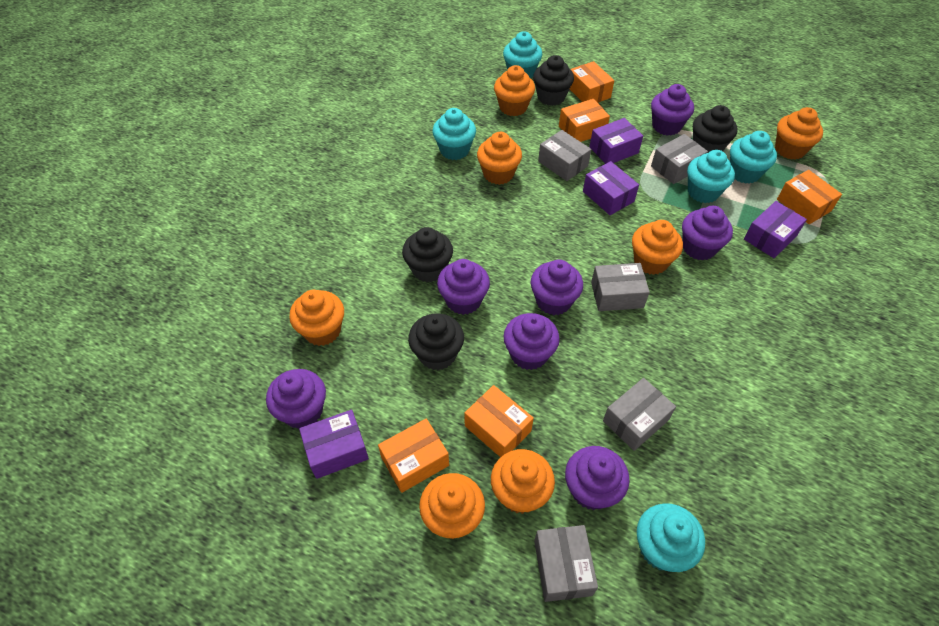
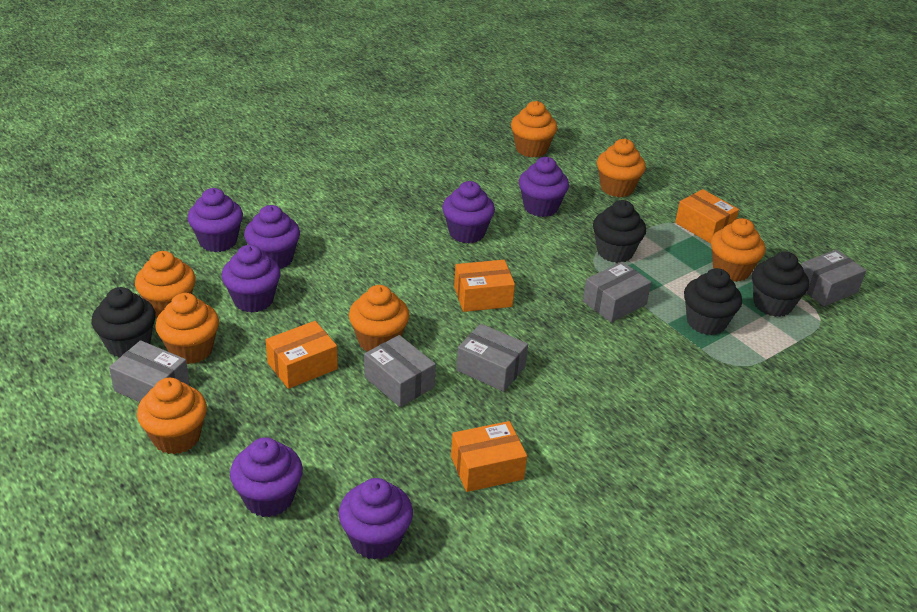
orange box: [378,419,449,493] [464,385,534,457] [559,99,610,142] [570,61,614,103] [777,170,842,224] = 5 -> [266,321,338,389] [451,421,527,492] [454,260,515,312] [675,189,739,244] = 4
purple box: [299,410,369,479] [583,161,639,215] [589,118,643,164] [744,201,807,258] = 4 -> none = 0
turquoise cupcake: [432,108,476,160] [503,31,542,79] [637,503,705,572] [687,150,735,203] [730,131,777,184] = 5 -> none = 0

